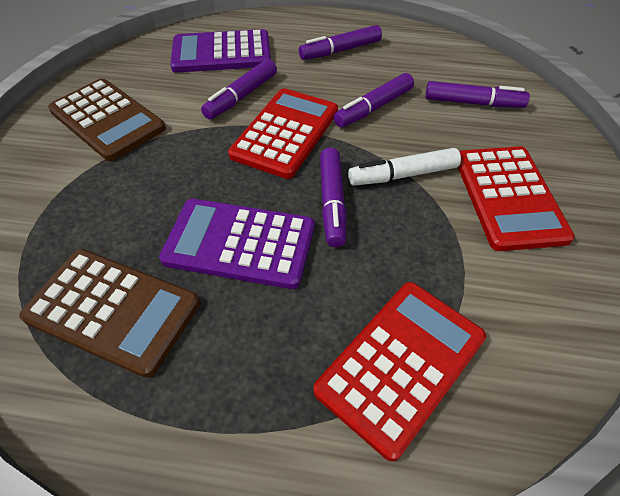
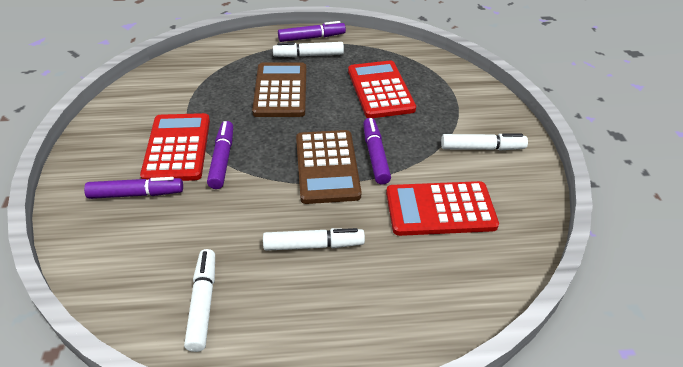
purple calculator: [159,199,315,289] [170,29,271,73] = 2 -> none = 0
purple marker: [201,59,277,120] [299,25,382,60] [320,148,346,247] [334,73,414,127] [425,81,530,108] = 5 -> [84,177,183,199] [207,121,233,189] [278,21,346,42] [363,118,391,185] = 4
white marker: [348,148,461,186] = 1 -> [184,249,215,352] [263,228,365,251] [273,42,344,57] [441,133,528,151] = 4

